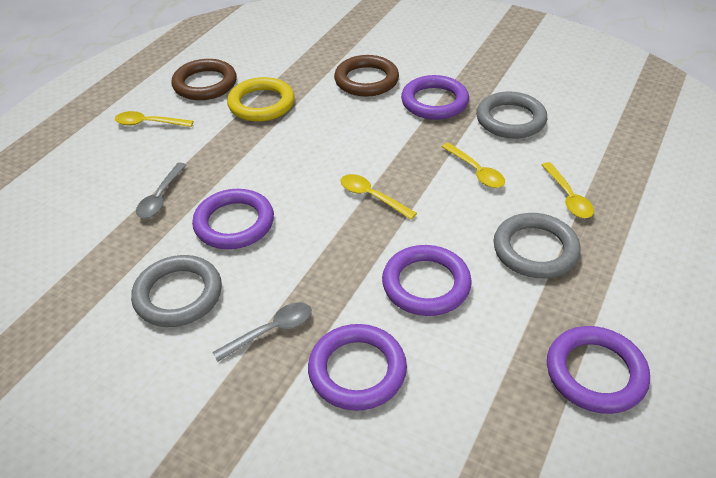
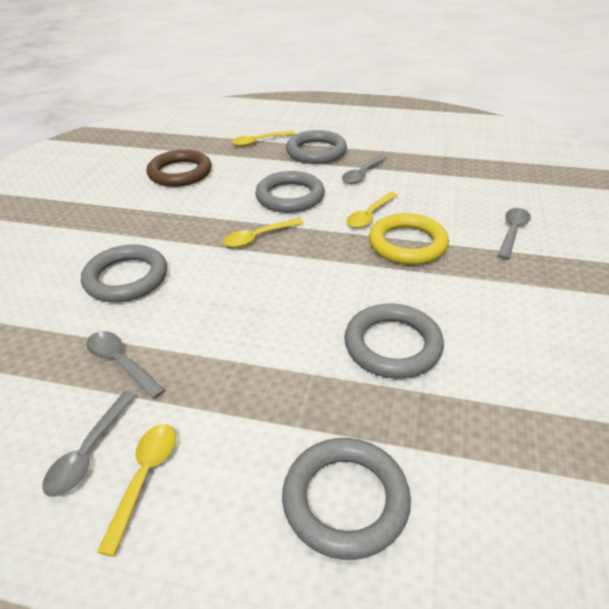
brown ring: [171,59,237,100] [334,55,399,97] = 2 -> [147,150,212,187] = 1
grey ring: [131,255,222,327] [476,91,547,139] [493,213,581,278] = 3 -> [81,244,167,302] [255,171,325,213] [282,438,411,560] [286,130,347,164] [344,304,444,378] = 5
grey spoon: [136,163,186,218] [212,302,312,361] = 2 -> [42,391,136,497] [86,331,165,399] [342,155,388,184] [498,208,531,259] = 4
purple ring: [192,189,274,249] [308,324,407,411] [382,245,472,316] [401,75,469,120] [547,326,650,414] = 5 -> none = 0

